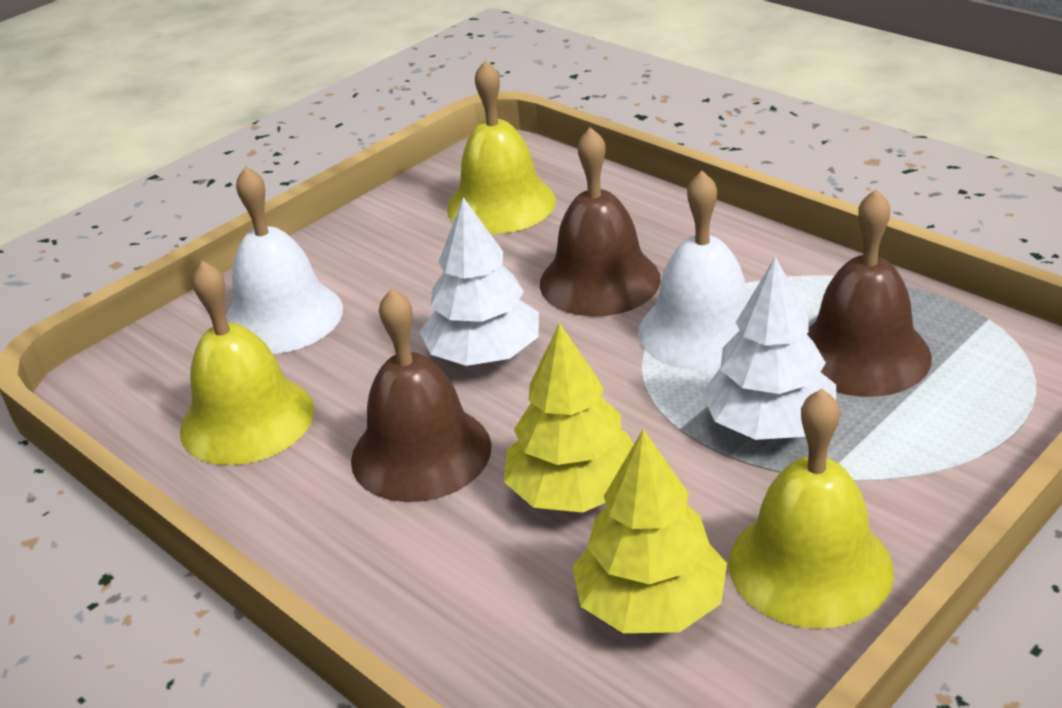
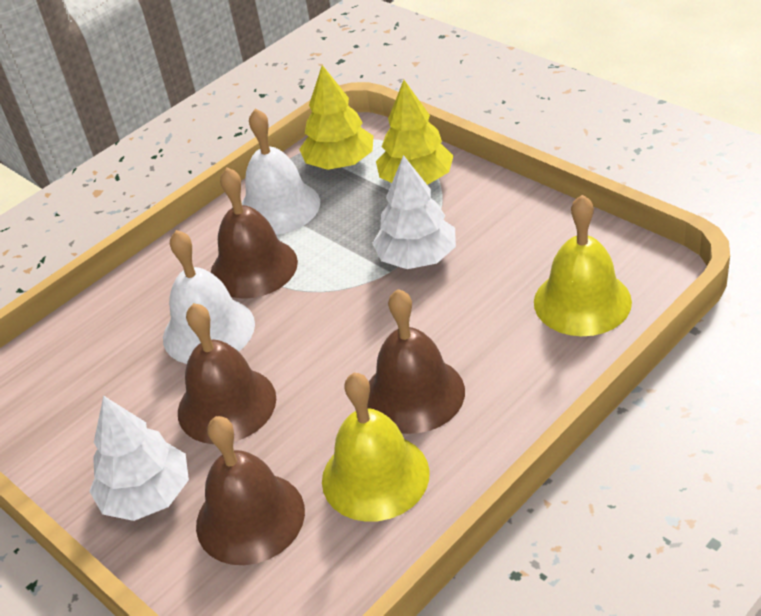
brown bell: [351,288,492,502] [540,127,661,316] [807,189,932,397] = 3 -> [178,303,276,444] [196,416,305,565] [211,167,298,299] [367,289,465,434] = 4
yellow bell: [180,261,314,465] [447,60,556,234] [729,389,894,629] = 3 -> [322,372,430,522] [534,195,632,336] = 2

